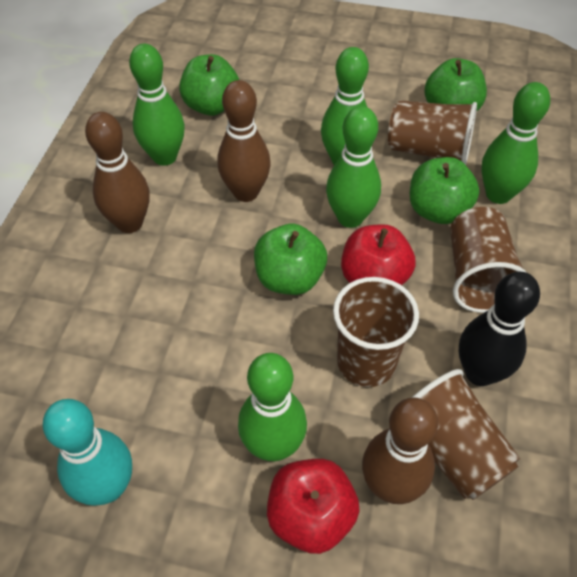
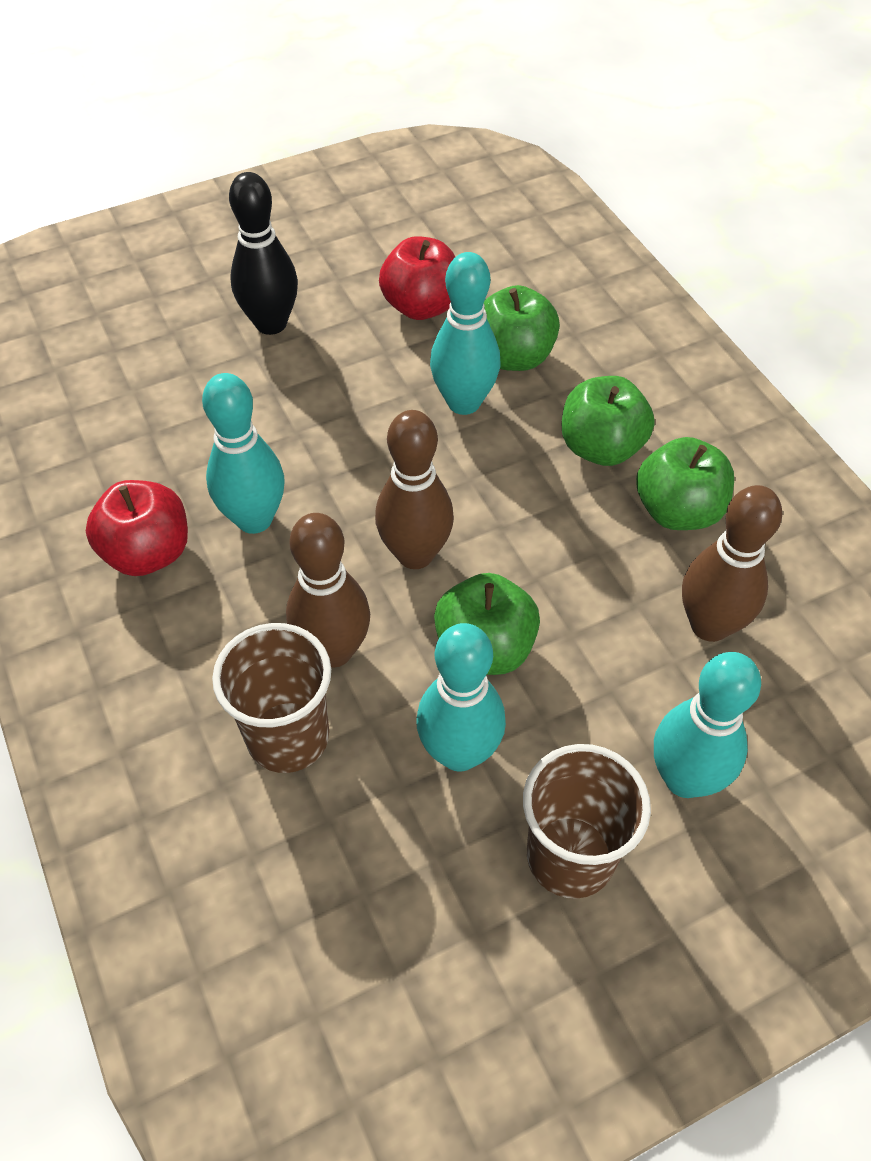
brown cup: [333,277,419,387] [388,100,477,165] [411,369,520,500] [450,207,527,313] = 4 -> [212,623,331,773] [523,744,651,899] = 2
green bowling pin: [129,44,185,166] [238,353,307,461] [321,47,369,165] [326,106,381,228] [481,82,550,204] = 5 -> none = 0
turquoise bowling pin: [43,399,132,506] = 1 -> [202,373,284,534] [416,623,506,772] [430,252,500,415] [654,652,761,798] = 4

